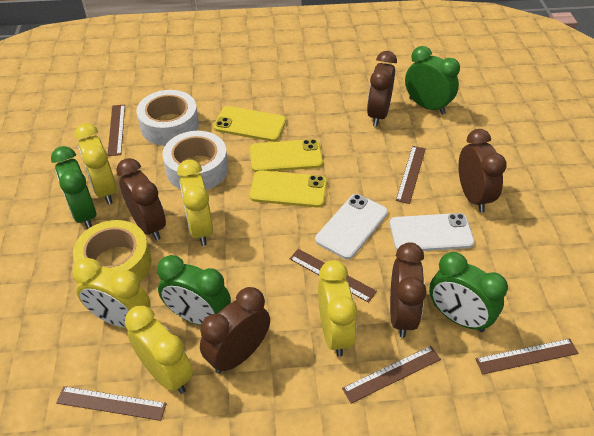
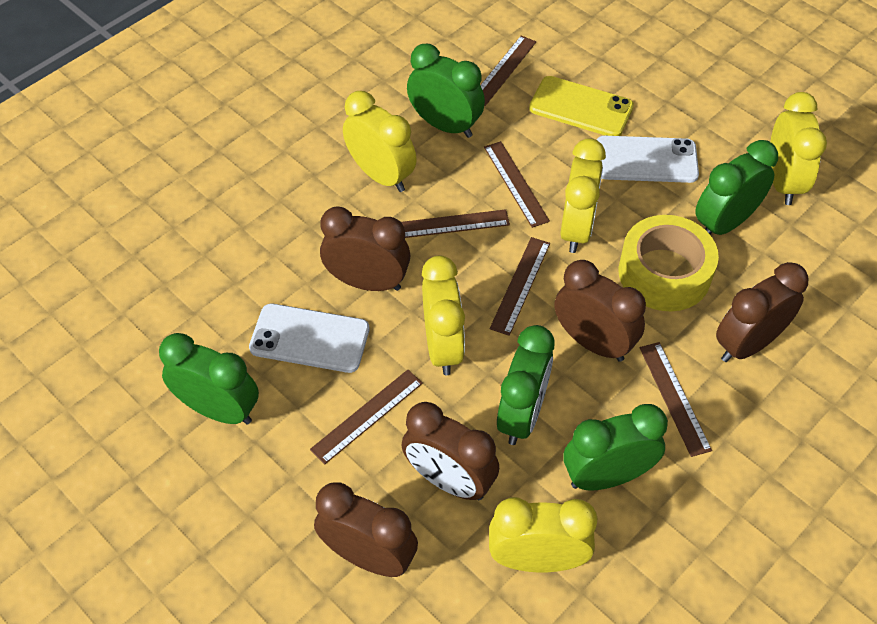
green clock: [51,146,96,229] [157,255,231,326] [405,46,460,114] [429,252,508,332] = 4 -> [159,333,259,425] [407,44,485,138] [497,325,554,445] [563,404,668,491] [695,140,778,235] = 5
white tape: [136,90,199,146] [163,131,228,190] = 2 -> none = 0
yellow phone: [213,106,286,142] [249,170,327,208] [250,139,323,172] = 3 -> [529,76,634,136] = 1

